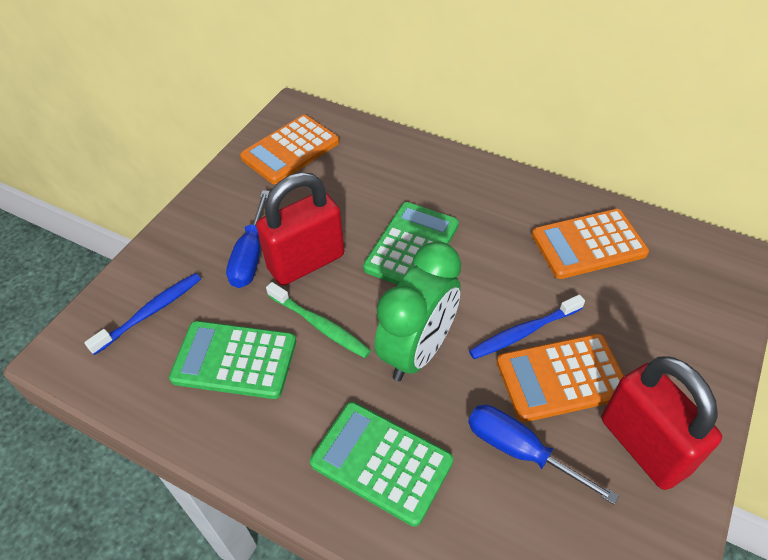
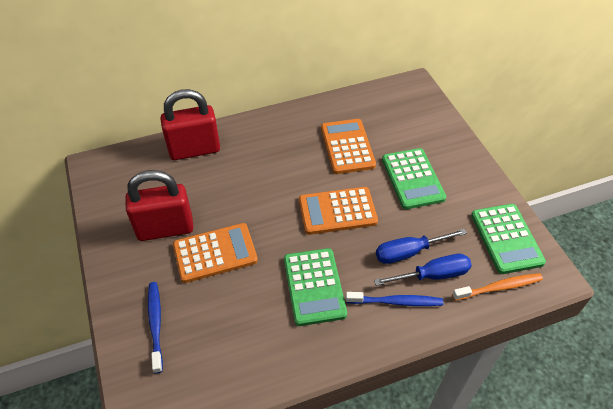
green clock: [374,241,461,381] = 1 -> none = 0
green toothbrush: [266,282,371,358] = 1 -> none = 0
orange toothbrush: none = 0 -> [452,273,543,301] = 1

